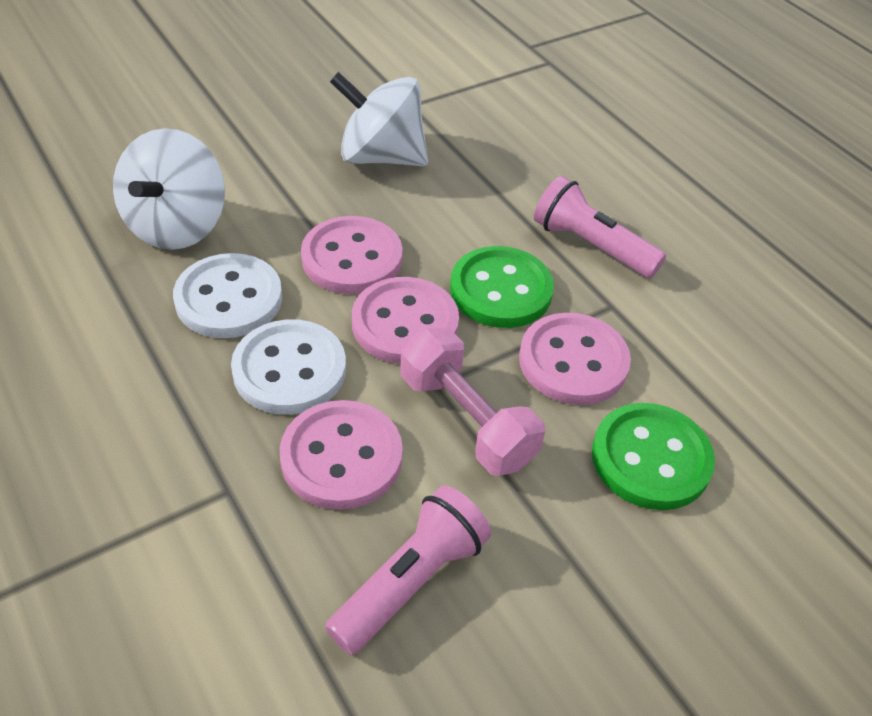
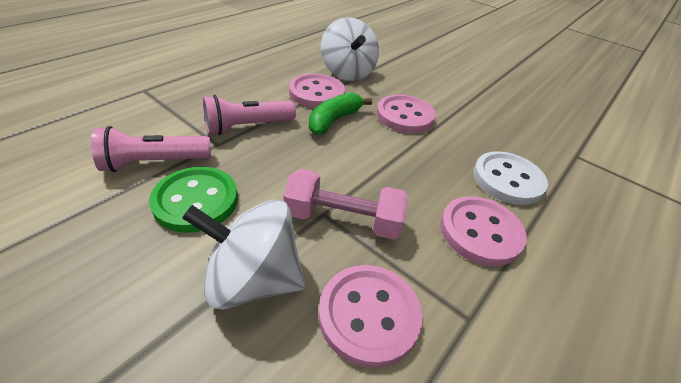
green banana: none = 0 -> [309,92,372,135] = 1
green button: [450,246,554,328] [592,403,715,510] = 2 -> [149,167,238,233] = 1
white button: [173,253,282,338] [231,319,346,415] = 2 -> [473,151,548,205] = 1

